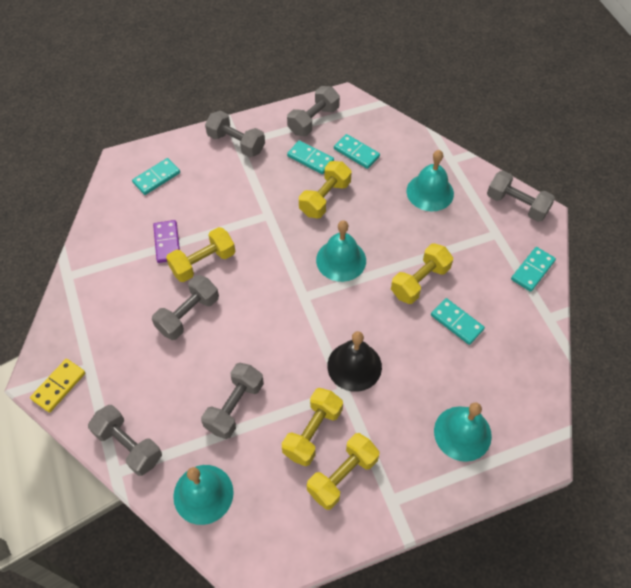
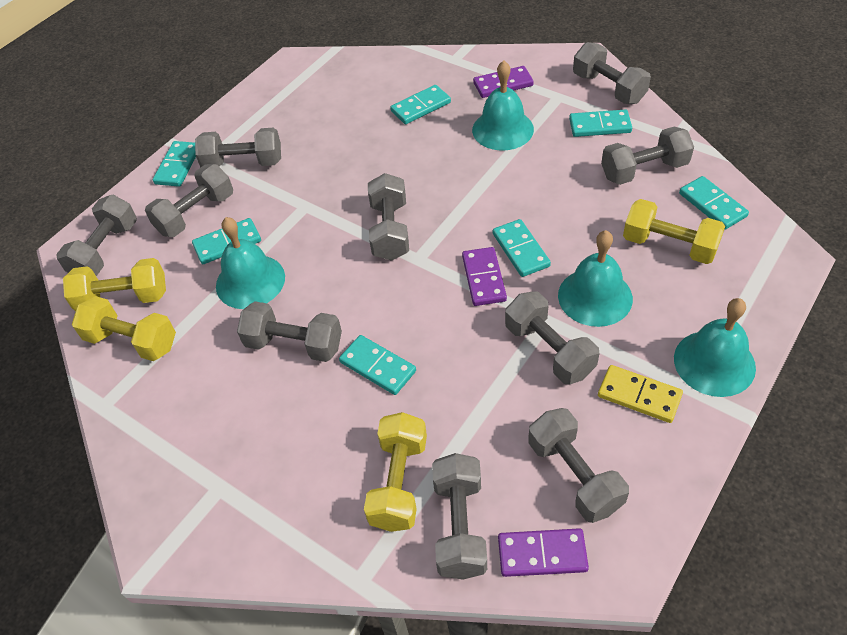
black bell: [327,331,382,392] = 1 -> none = 0
grey dumbbell: [88,405,162,476] [152,275,219,340] [201,363,264,439] [205,111,265,157] [287,86,340,136] [487,170,555,222] = 6 -> [56,195,137,276] [145,164,233,237] [195,128,281,168] [237,301,342,362] [368,173,409,261] [432,453,487,580] [505,291,599,384] [528,408,629,523] [573,42,651,104] [601,126,694,185] = 10
purple domino: [153,220,180,263] = 1 -> [462,247,507,306] [473,66,534,98] [498,528,589,577] = 3
turquoise domino: [132,158,180,195] [287,140,334,174] [334,134,380,169] [431,298,485,345] [511,247,556,292] = 5 -> [153,141,196,187] [192,218,261,264] [339,335,416,395] [390,85,451,124] [493,219,551,277] [569,109,632,137] [679,176,749,230] = 7
yellow dumbbell: [166,227,235,282] [282,388,343,466] [299,161,352,218] [307,433,380,510] [391,243,453,304] = 5 -> [63,258,166,311] [72,296,176,361] [364,412,427,532] [623,199,725,264] = 4

